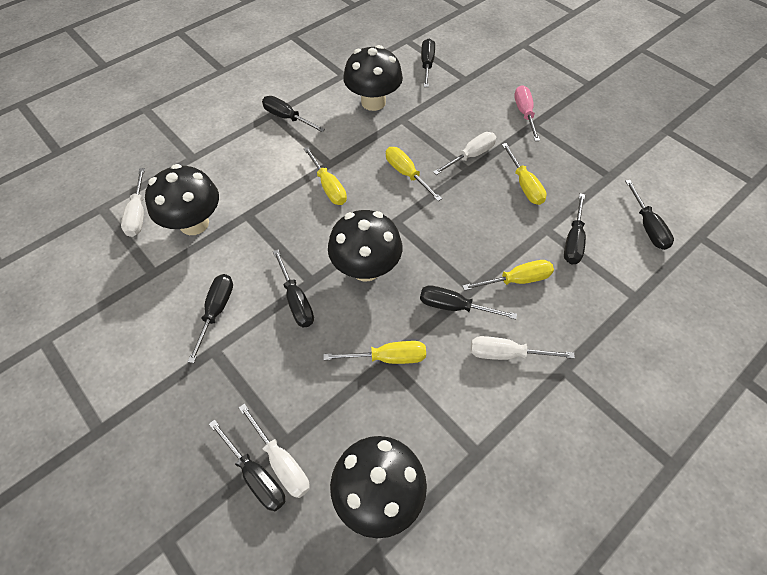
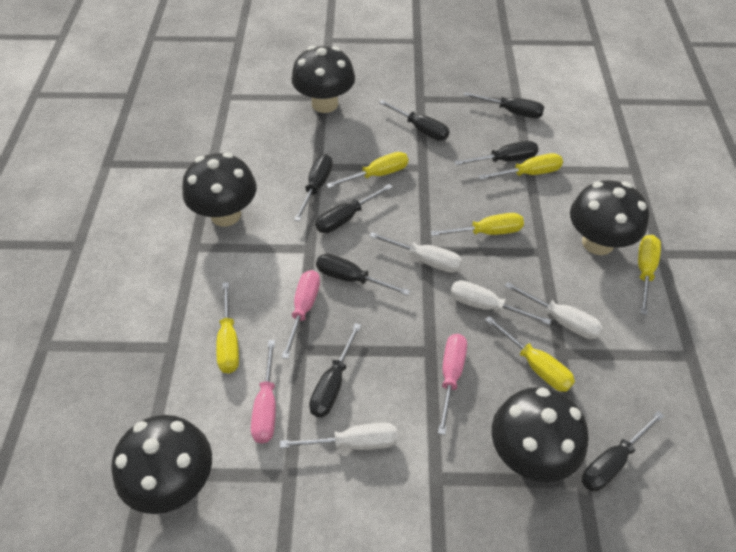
black mushroom: [145,164,219,235] [328,210,402,281] [330,436,427,538] [343,45,403,111] = 4 -> [111,415,212,514] [182,153,257,226] [291,46,355,113] [492,387,589,482] [570,180,649,255] = 5
pink screwdriver: [514,85,540,141] = 1 -> [251,340,276,443] [282,270,320,359] [438,334,467,435] = 3
yellow screwdriver: [304,147,347,205] [323,341,426,364] [386,147,442,201] [462,260,554,291] [502,143,547,205] = 5 -> [216,282,239,373] [326,152,408,188] [430,213,524,236] [478,153,563,180] [485,316,575,392] [638,235,661,315] = 6

